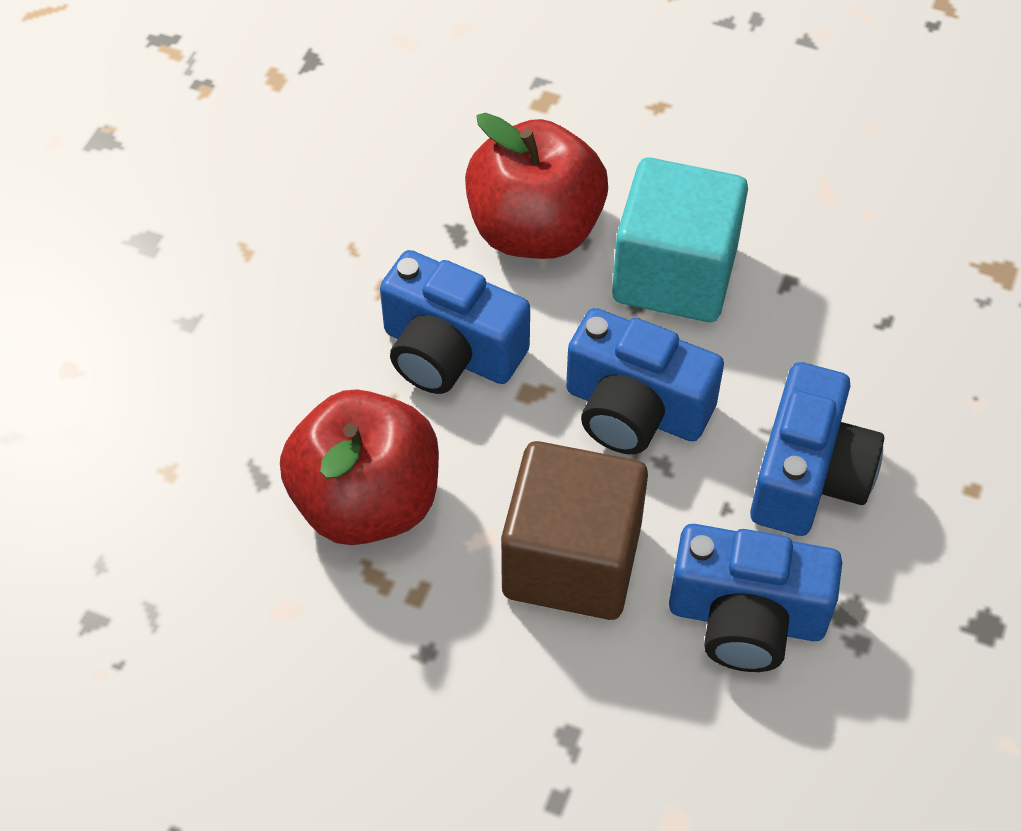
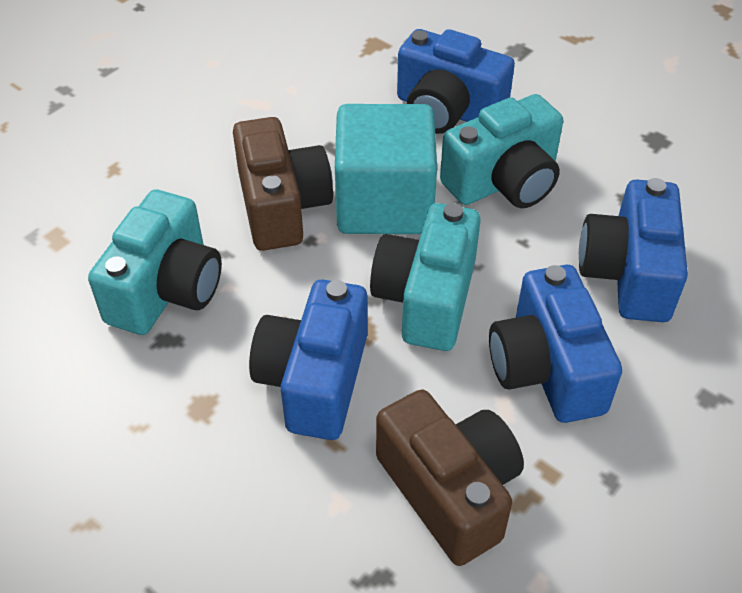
brown camera: none = 0 -> [233,117,333,251] [376,389,524,566] = 2
brown cube: [501,441,648,620] = 1 -> none = 0
red apple: [280,389,439,545] [465,113,608,259] = 2 -> none = 0
turquoise camera: none = 0 -> [88,189,222,335] [370,203,481,351] [440,94,563,208] = 3

